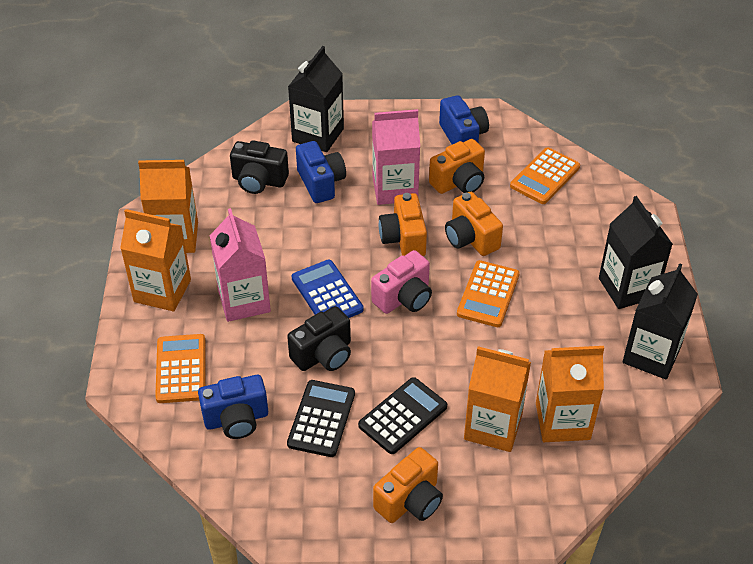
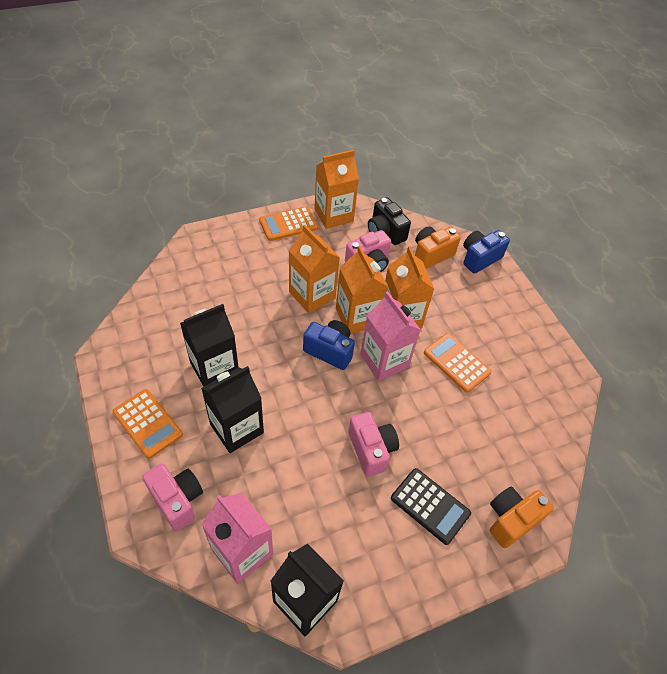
black calculator: [287,380,355,457] [358,377,447,454] = 2 -> [391,468,471,545] = 1
black camera: [230,140,289,194] [287,306,351,371] = 2 -> [368,197,411,245] = 1
blue calculator: [292,259,364,318] = 1 -> none = 0
blue camera: [198,375,268,439] [296,141,346,203] [439,95,489,145] = 3 -> [303,320,355,370] [463,230,510,274] = 2
orange camera: [373,447,443,523] [379,193,427,256] [429,139,485,194] [445,192,503,256] = 4 -> [415,226,461,269] [490,487,554,548] = 2
pink camera: [371,250,432,314] = 1 -> [142,463,203,531] [345,230,391,272] [348,412,399,477] = 3

